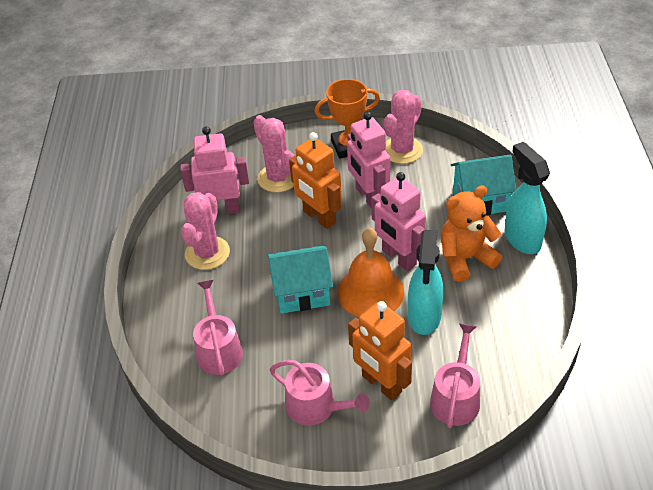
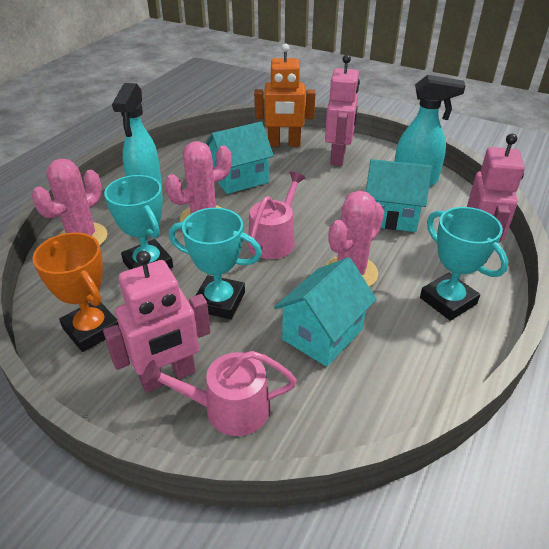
orange bell: [337,227,404,317] = 1 -> none = 0
orange robot: [289,132,342,229] [348,301,412,401] = 2 -> [254,44,315,147] = 1
orange teddy bear: [441,185,502,282] = 1 -> none = 0
pink watering can: [193,280,243,375] [270,360,370,426] [430,324,480,428] = 3 -> [142,351,297,436] [248,172,305,259] = 2
turquoise house: [267,245,333,314] [451,155,516,216] = 2 -> [205,122,274,194] [274,257,377,367] [366,159,432,232] = 3
turquoise trophy: none = 0 -> [104,175,173,270] [169,208,262,319] [420,207,508,321] = 3

